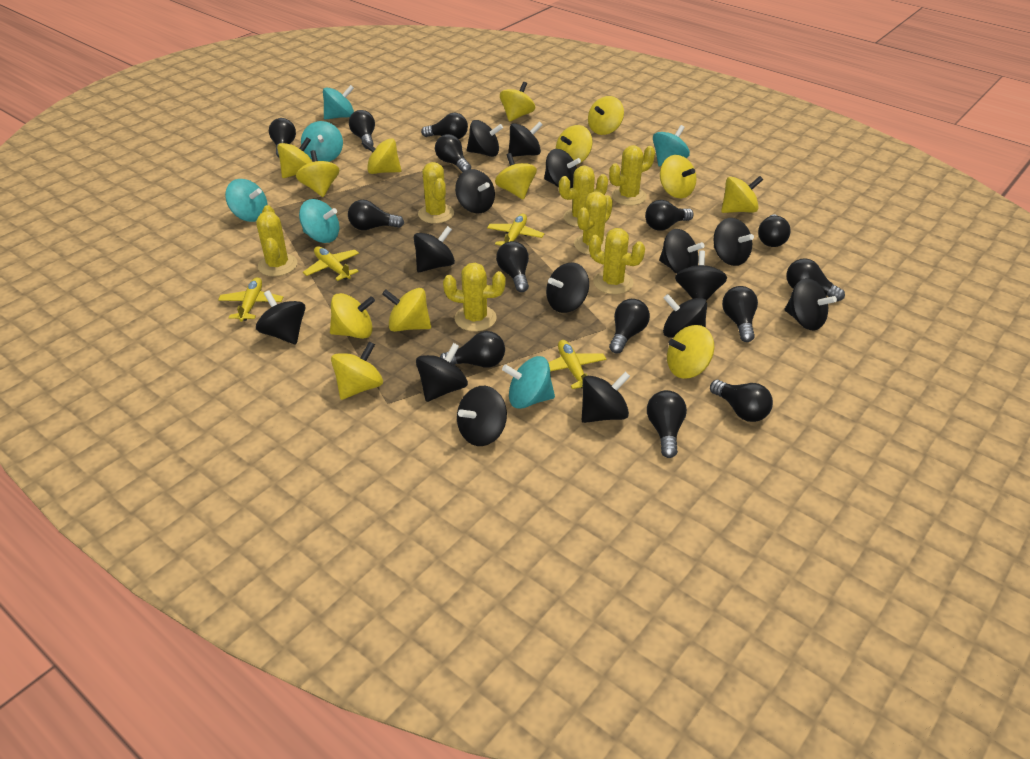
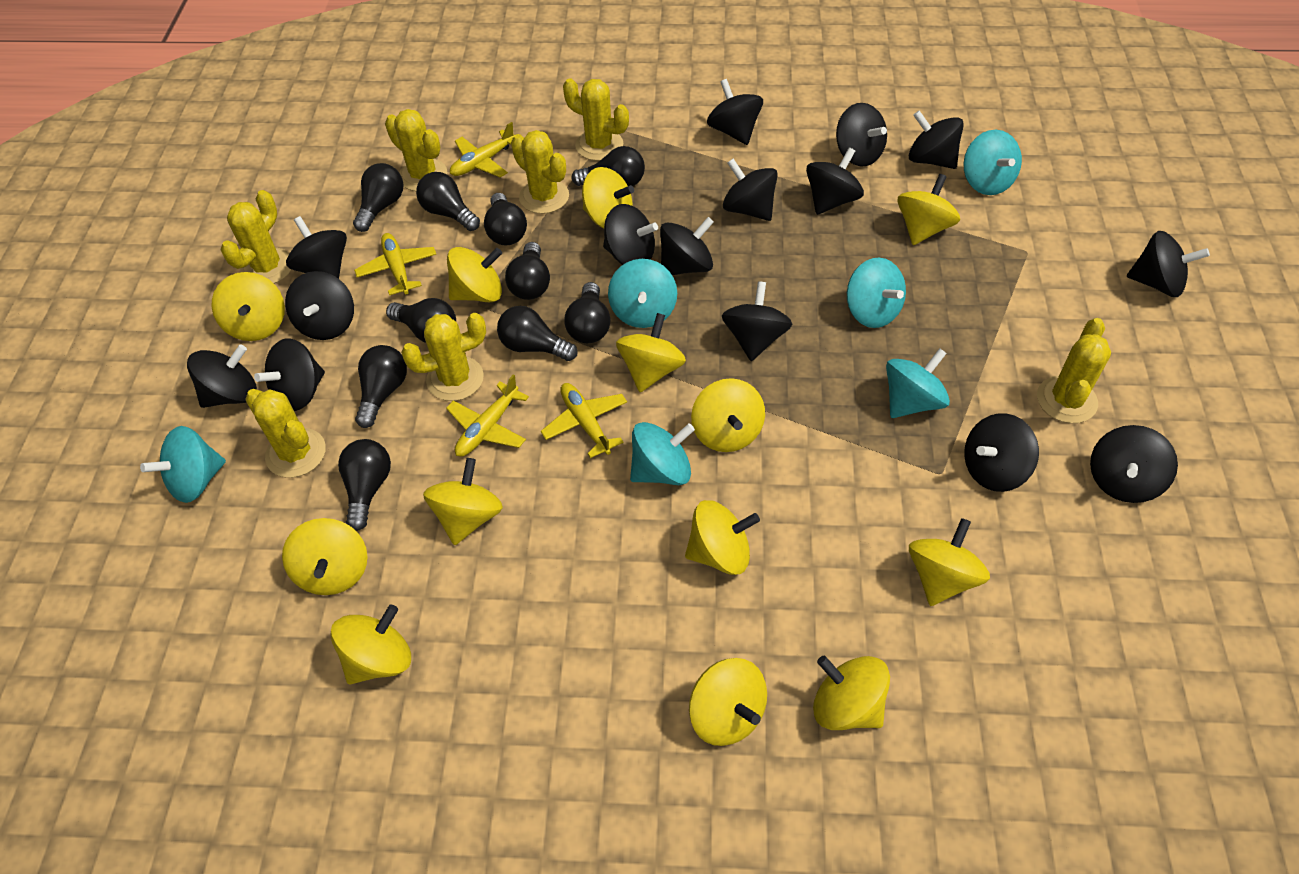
black light bulb: [269,118,296,157] [348,200,404,230] [349,110,375,149] [421,112,468,139] [435,134,471,172] [440,331,505,368] [496,241,529,292] [609,299,650,353] [645,200,694,231] [647,390,687,458] [710,380,773,422] [722,286,758,342] [758,214,791,247] [786,258,845,301] = 14 -> [338,439,391,531] [353,163,403,232] [355,345,407,428] [386,298,456,343] [416,172,480,231] [484,193,527,245] [497,306,578,361] [505,242,550,300] [564,282,611,343] [571,146,645,186] = 10

